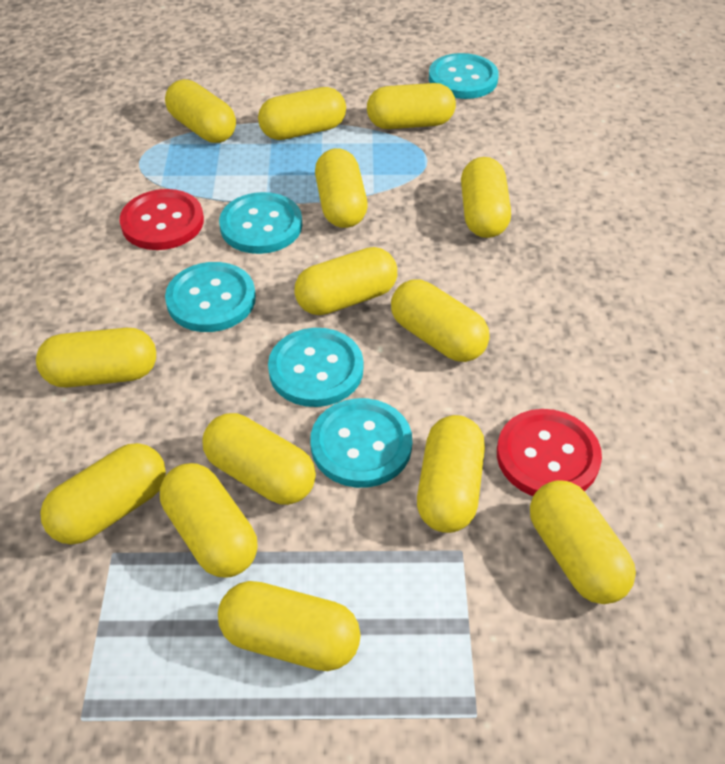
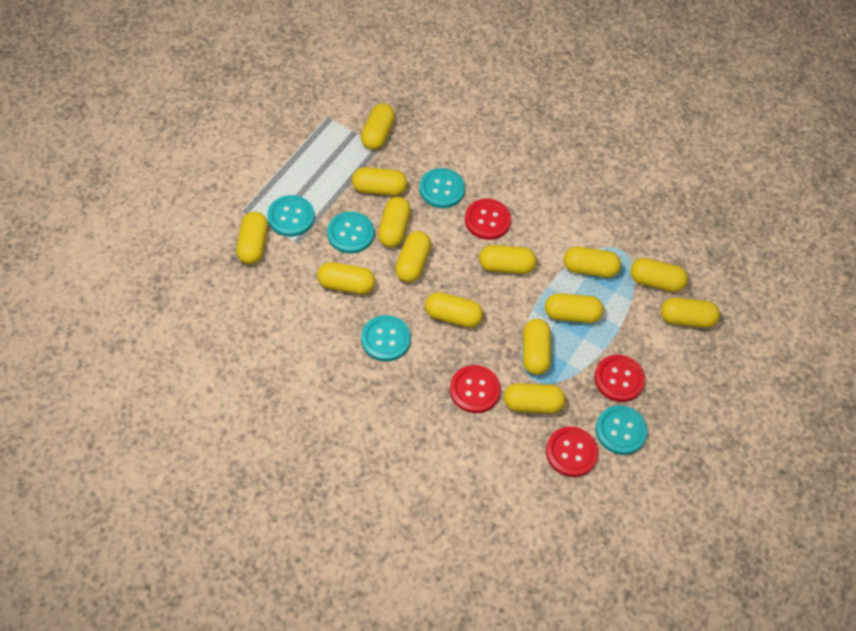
red button: [120,189,204,250] [497,409,602,496] = 2 -> [450,365,501,413] [465,199,511,240] [546,426,598,477] [594,355,645,402] = 4

